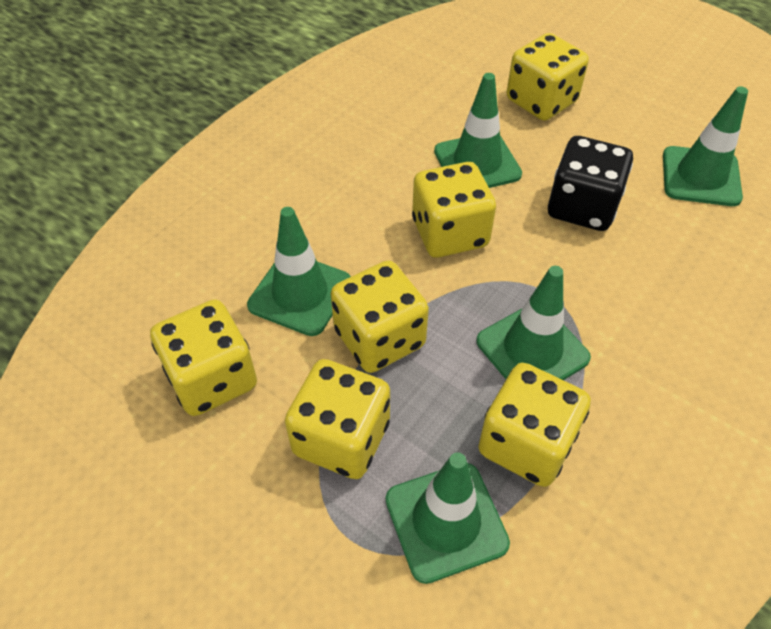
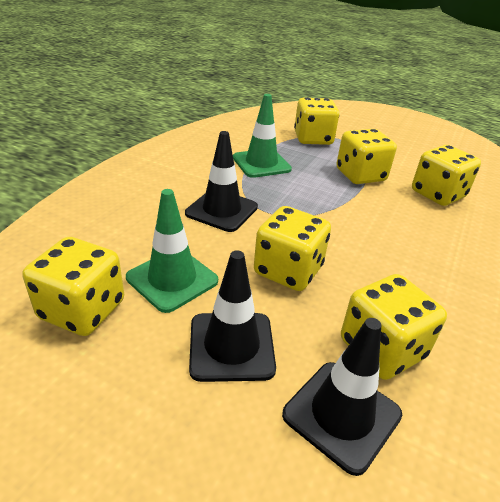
black dice: [548,136,633,231] = 1 -> none = 0
black traffic cone: none = 0 -> [185,131,258,232] [189,250,276,382] [282,318,402,476] = 3
green traffic cone: [247,207,351,336] [386,453,510,584] [434,73,522,188] [476,266,591,380] [663,86,748,206] = 5 -> [126,189,218,313] [233,94,292,178] = 2

